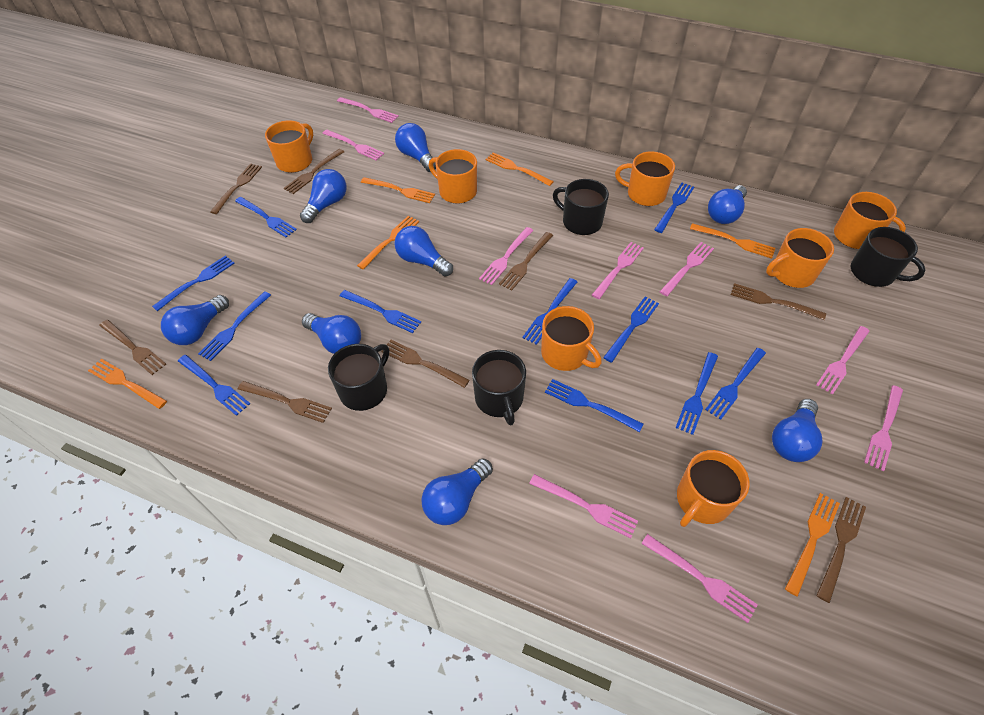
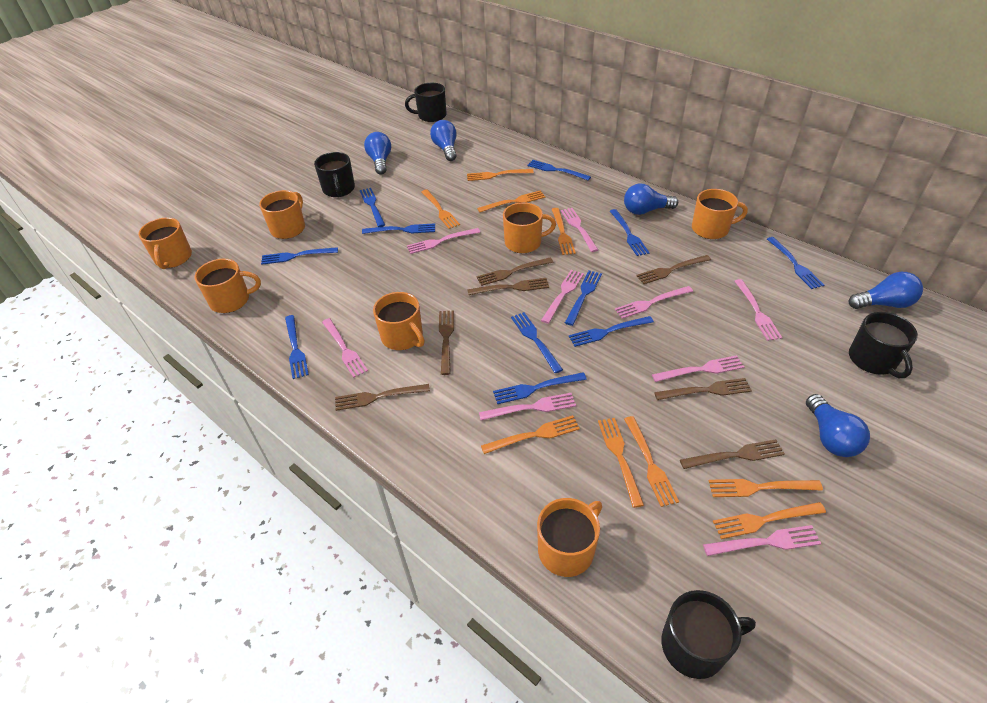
blue light bulb: [161,295,229,345] [300,169,347,223] [302,313,361,354] [395,123,436,172] [395,226,453,277] [421,458,493,525] [708,185,747,224] [772,399,823,462] = 8 -> [364,132,391,174] [430,120,457,161] [624,184,678,215] [806,394,870,457] [849,272,923,309] = 5
brown fork: [99,320,166,375] [210,163,262,214] [238,381,332,423] [284,149,344,194] [382,340,470,388] [499,232,553,291] [731,283,826,320] [816,497,866,603] = 8 -> [335,384,430,411] [439,310,454,375] [467,278,549,295] [476,257,553,286] [636,255,711,284] [654,378,752,400] [680,439,785,469] = 7
orange fork: [88,359,167,409] [357,216,419,270] [361,177,435,203] [486,152,554,186] [690,223,776,259] [785,493,840,597] = 6 -> [421,189,460,229] [467,169,534,181] [477,190,546,212] [481,415,580,454] [552,208,576,255] [598,418,644,508] [624,416,679,507] [709,479,823,497] [713,502,826,539] = 9

